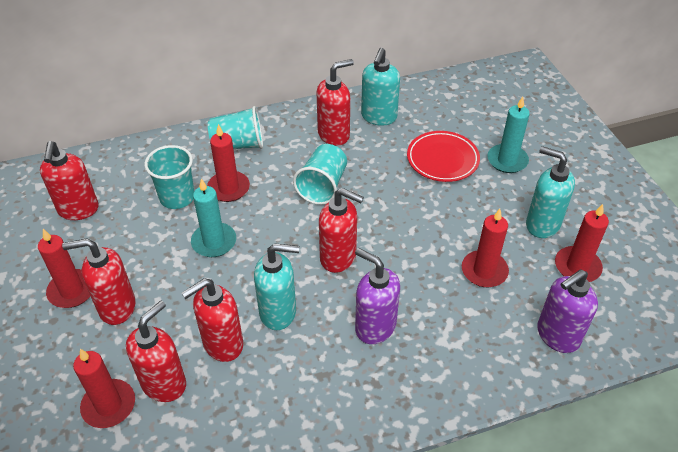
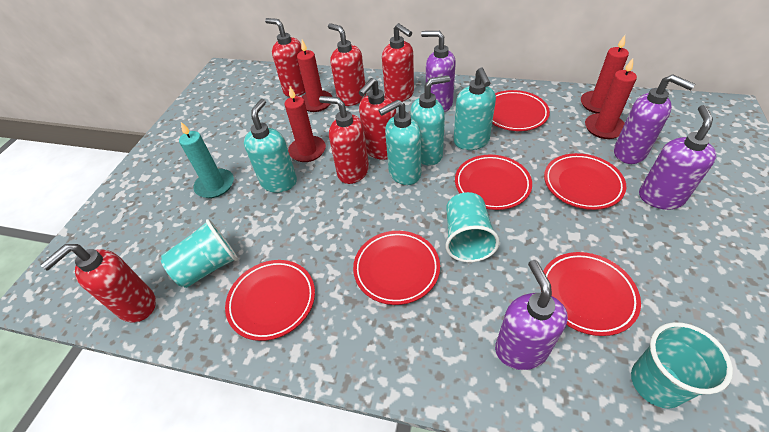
purple soap dispenser: [355,248,400,344] [537,269,598,353] = 2 -> [421,31,456,112] [495,260,568,370] [614,74,695,164] [639,105,716,210] = 4
red candle: [38,229,90,308] [73,349,135,428] [207,124,250,202] [462,209,509,287] [555,204,609,282] = 5 -> [285,86,326,162] [297,40,332,112] [581,35,629,113] [585,58,637,139] = 4
red plate: [407,131,480,182] = 1 -> [225,260,315,341] [353,231,440,305] [455,155,532,210] [492,90,550,131] [540,252,641,336] [544,153,626,210] = 6
turquoise candle: [191,178,236,257] [488,97,530,173] = 2 -> [179,122,234,198] = 1
turquoise soap dispenser: [254,243,299,330] [361,48,400,126] [526,146,575,238] = 3 -> [244,99,297,193] [378,100,421,185] [410,75,450,165] [453,68,496,150] = 4

